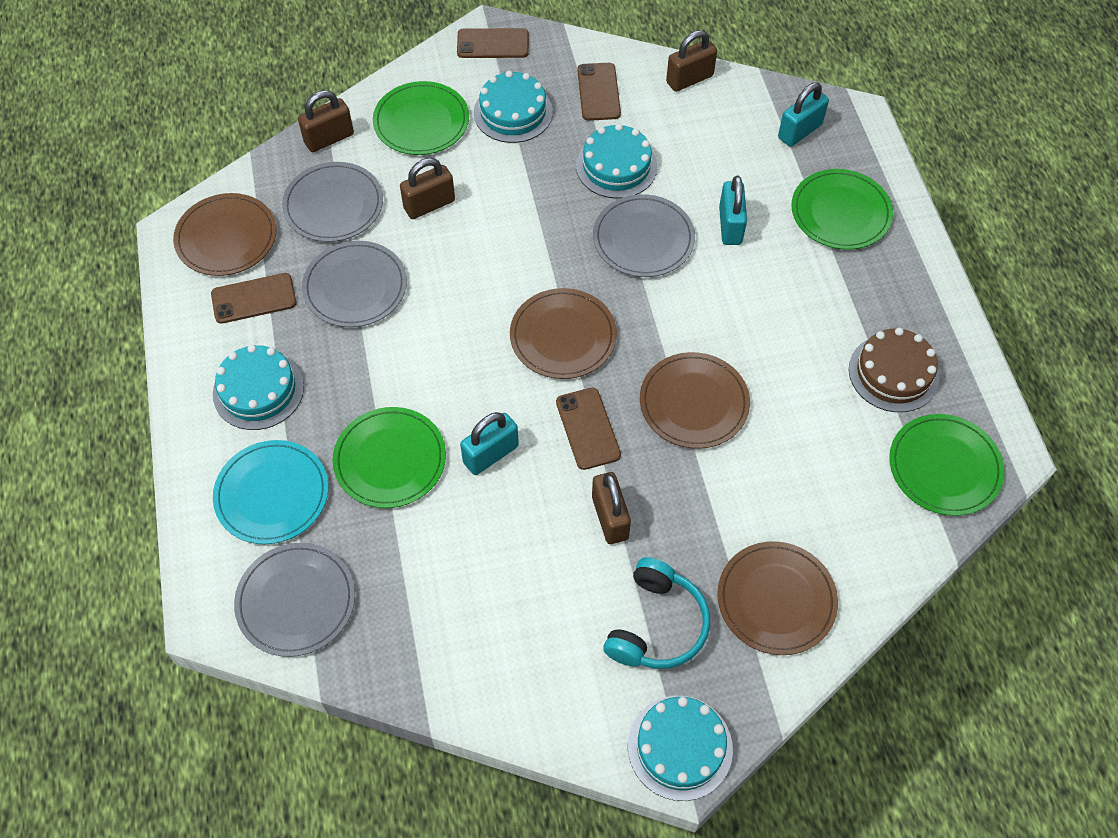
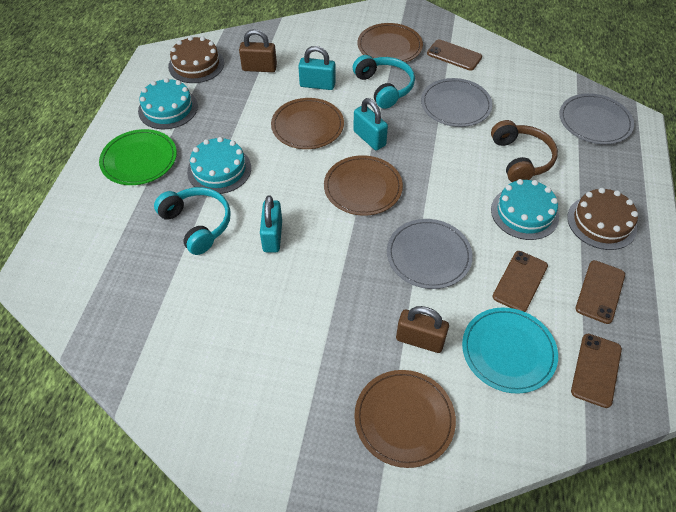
brown cake: [849,328,940,412] = 1 -> [168,36,224,83] [567,188,638,250] = 2
brown headphones: none = 0 -> [491,120,558,182] = 1
brown padlock: [298,90,354,152] [400,158,455,219] [592,472,631,544] [666,30,717,92] = 4 -> [239,29,277,72] [396,306,449,353] = 2
green plate: [332,407,446,508] [373,81,469,155] [791,169,893,250] [889,414,1005,516] = 4 -> [99,129,177,185] = 1
grey plate: [234,543,355,657] [282,162,383,242] [302,241,407,327] [593,194,695,277] = 4 -> [387,219,473,289] [421,78,493,127] [559,93,634,144] = 3
turquoise cake: [213,345,304,430] [474,71,553,143] [576,124,657,199] [628,696,733,801] = 4 -> [138,78,198,129] [187,137,251,194] [491,179,559,240] = 3
turquoise headphones: [603,557,710,669] = 1 -> [154,187,231,255] [353,55,415,109] = 2

